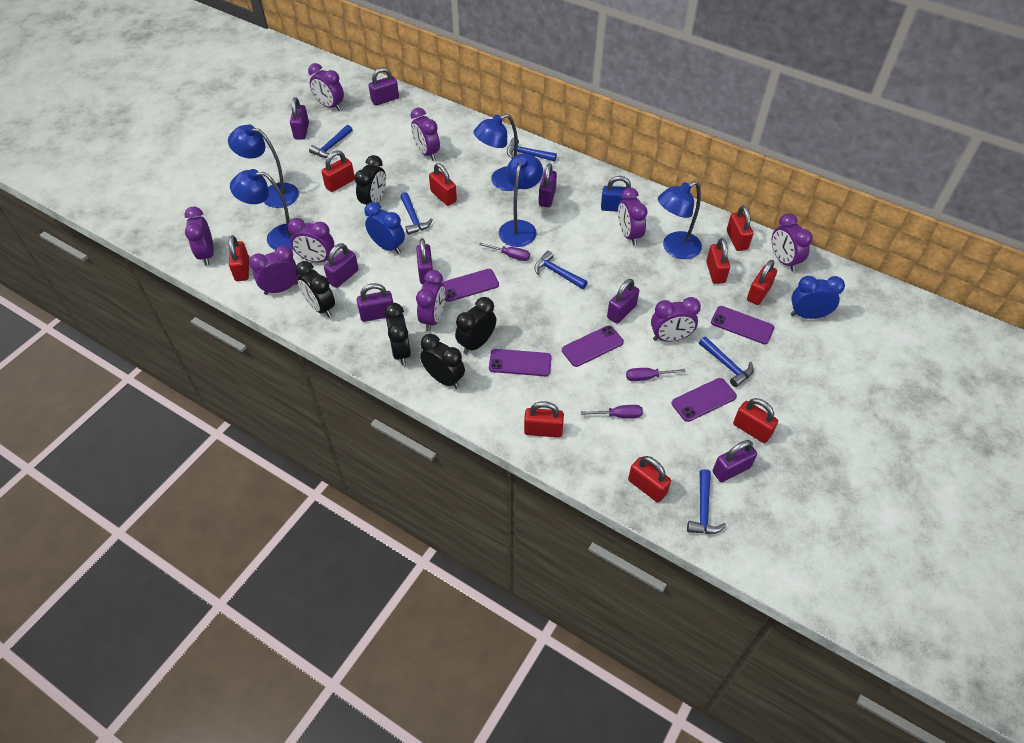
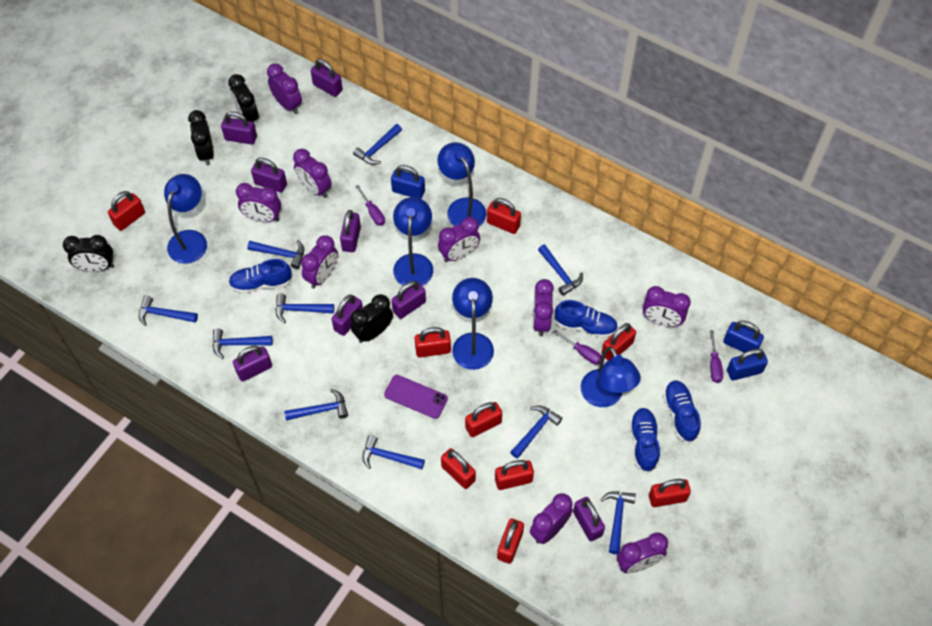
black clock: [295,261,335,317] [355,155,386,205] [384,303,411,365] [420,334,465,389] [455,297,496,354] = 5 -> [63,235,114,272] [188,110,214,166] [228,74,259,125] [350,294,393,343] = 4
blue clock: [364,202,405,254] [791,276,845,319] = 2 -> none = 0
blue hammer: [309,125,353,158] [400,192,433,235] [507,138,557,161] [534,251,588,289] [687,469,726,534] [699,336,754,387] = 6 -> [139,296,198,326] [213,329,273,359] [247,240,304,269] [275,293,334,323] [284,389,348,421] [353,124,402,165] [362,435,425,469] [510,405,563,459] [538,244,583,296] [601,492,636,554] = 10
blue padlock: [601,176,631,212] = 1 -> [391,165,425,199] [723,321,764,353] [727,349,768,380] = 3
blue shoe: none = 0 -> [228,259,292,294] [554,300,618,338] [630,408,660,473] [663,380,701,443] = 4
purple phone: [442,269,499,302] [489,349,552,376] [562,325,624,367] [672,378,737,422] [711,306,774,344] = 5 -> [384,375,448,419] = 1

